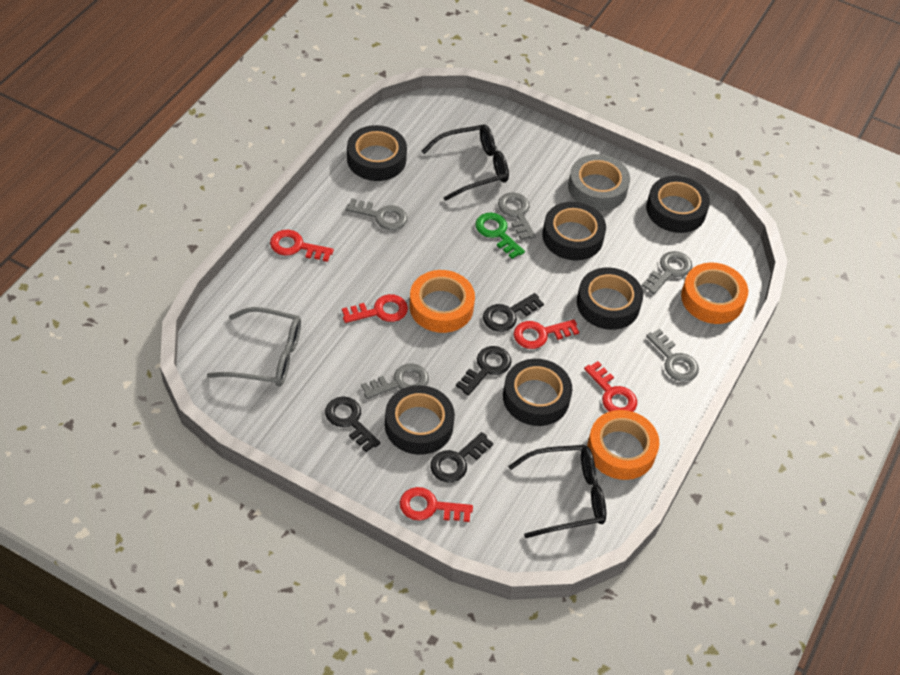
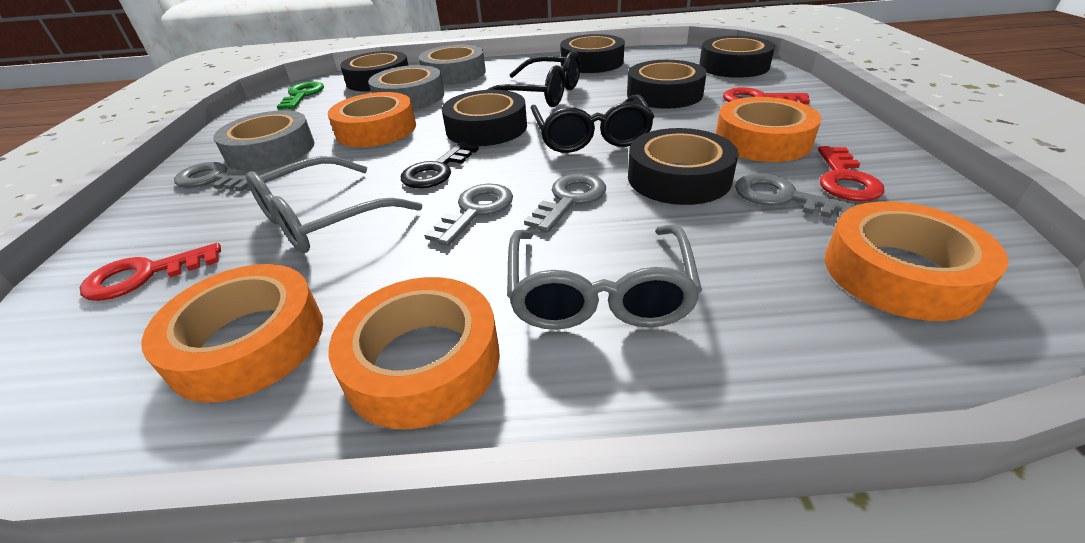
black key: [325,396,380,452] [430,432,493,482] [456,346,511,396] [483,293,544,332] = 4 -> [401,142,479,188] = 1
grey glasses: [207,307,301,387] = 1 -> [246,156,422,253] [507,225,702,330] = 2
grey key: [346,198,408,230] [361,363,429,399] [498,192,536,240] [642,251,693,294] [646,329,699,382] = 5 -> [174,162,249,191] [424,183,513,246] [524,173,606,233] [735,173,857,220] = 4
grey tape: [568,154,630,211] = 1 -> [214,110,315,171] [368,65,444,110] [419,45,486,84] = 3
orange tape: [409,270,475,333] [587,410,659,480] [681,263,748,324] = 3 -> [141,264,323,403] [328,92,416,147] [329,277,500,429] [716,97,821,162] [825,201,1009,321] = 5
red key: [270,230,334,262] [342,294,408,323] [400,487,473,522] [514,319,579,349] [584,361,637,412] = 5 -> [80,243,221,301] [723,87,810,104] [818,146,884,201] = 3

